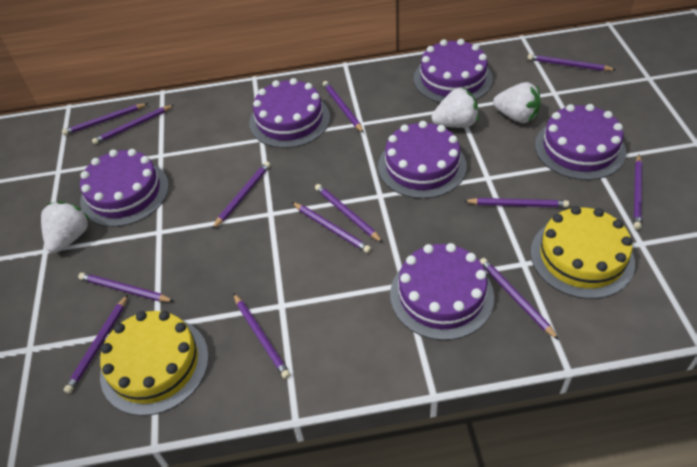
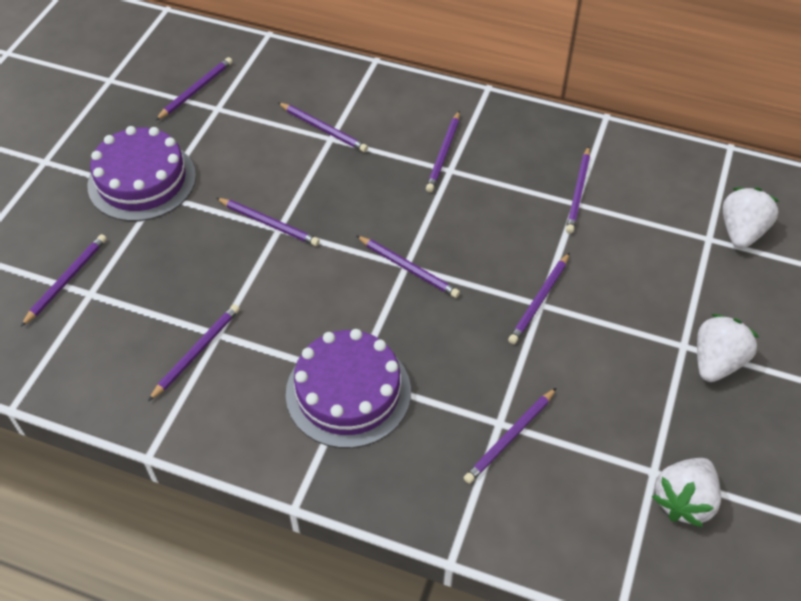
purple cake: [80,149,169,227] [249,78,330,148] [378,121,467,199] [390,243,494,340] [414,39,493,103] [535,104,626,180] = 6 -> [88,126,196,221] [286,329,411,448] = 2
purple pencil: [62,103,148,135] [64,295,128,394] [78,273,174,302] [92,105,174,145] [212,162,270,229] [233,293,290,379] [292,202,371,253] [315,184,383,243] [323,81,364,133] [464,198,569,208] [480,258,559,340] [527,54,616,71] [634,155,643,230] = 13 -> [21,234,107,326] [148,304,240,401] [155,57,233,121] [216,198,320,246] [278,102,368,152] [356,235,460,298] [426,111,460,192] [464,388,556,484] [508,252,570,344] [566,146,590,234] = 10
yellow cake: [100,311,209,416] [530,206,635,299] = 2 -> none = 0

